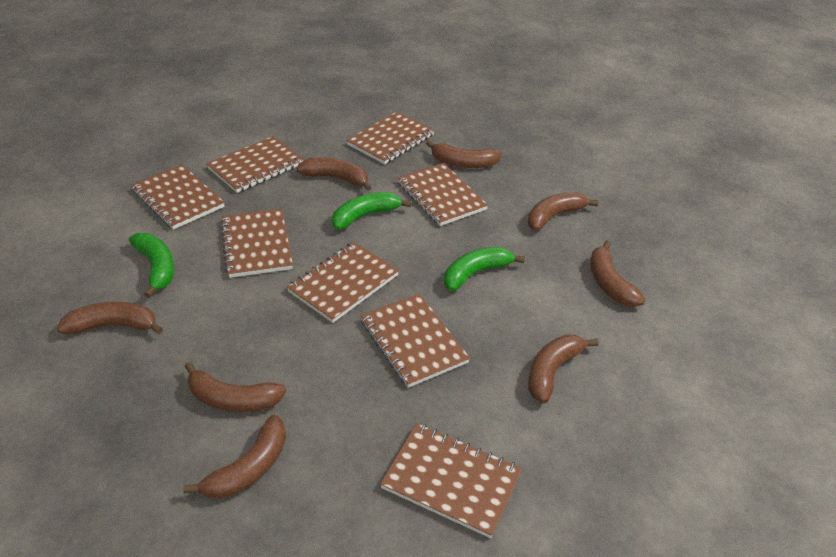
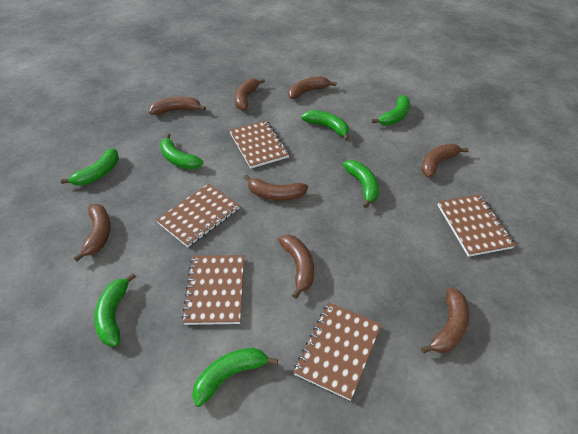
brown notebook: [131,164,225,230] [206,136,304,193] [220,209,293,278] [287,242,399,323] [346,112,435,165] [360,294,470,388] [380,423,522,538] [397,163,488,226] = 8 -> [156,184,240,247] [182,255,244,325] [229,120,290,169] [293,302,382,401] [438,194,516,257] = 5
green banana: [129,233,174,298] [332,192,411,230] [444,247,525,291] = 3 -> [61,148,119,186] [94,273,136,346] [160,133,203,169] [192,348,278,407] [301,110,349,141] [343,160,379,208] [372,95,410,126] = 7

